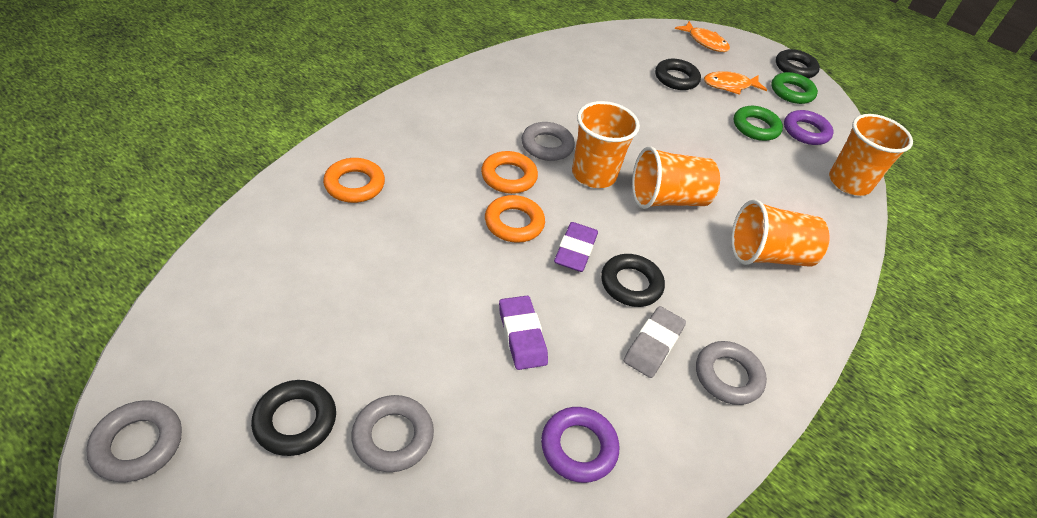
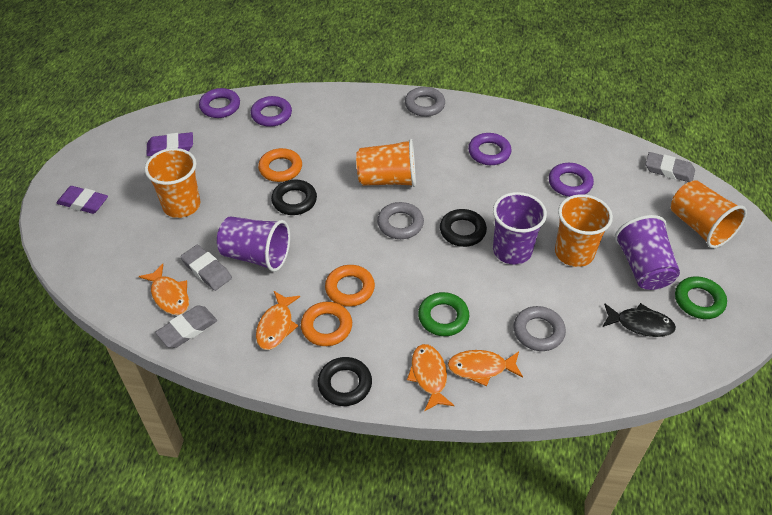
black fish: none = 0 -> [602,303,676,337] = 1
black ring: [251,380,336,456] [601,254,665,307] [655,59,701,90] [776,49,820,78] = 4 -> [271,180,317,215] [318,357,372,406] [440,209,487,247] = 3
grey eraser: [624,306,686,378] = 1 -> [155,305,217,348] [180,245,232,291] [645,152,695,182] = 3
grey ring: [86,400,182,482] [351,395,434,472] [522,122,575,161] [696,341,767,405] = 4 -> [377,202,424,239] [405,87,445,117] [514,306,566,351] = 3
orange fish: [675,21,730,52] [704,71,767,95] = 2 -> [139,264,189,315] [256,291,300,350] [407,344,454,411] [448,350,523,386] = 4
purple cup: none = 0 -> [217,216,290,272] [493,192,547,265] [615,215,680,290] = 3
purple ring: [541,407,619,483] [784,110,834,145] = 2 -> [199,88,240,118] [251,96,292,127] [468,133,512,165] [549,163,594,197] = 4

